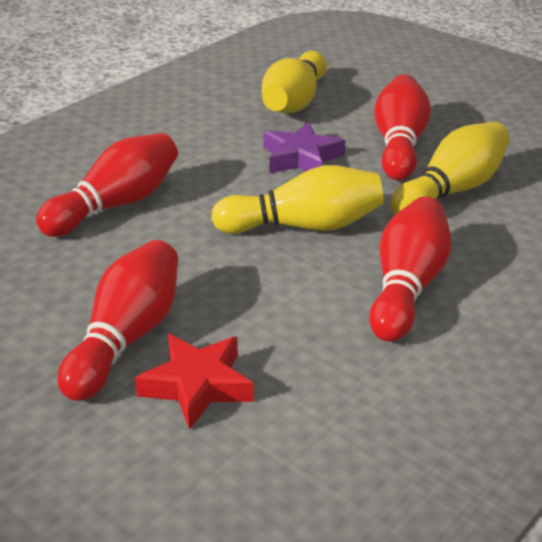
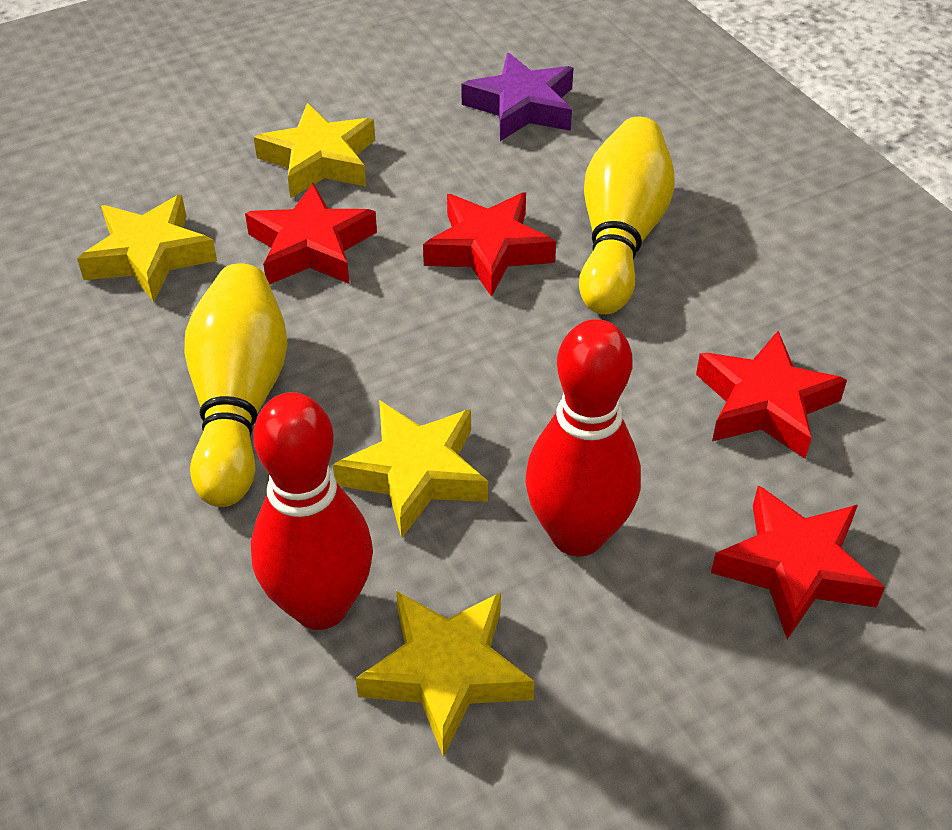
red bowling pin: [36,133,178,237] [58,240,178,401] [369,196,451,342] [374,74,431,180] = 4 -> [251,392,373,630] [525,319,641,557] = 2
red star: [135,334,254,430] = 1 -> [245,183,377,284] [423,192,556,297] [696,331,847,459] [711,485,885,639] = 4
yellow bowling pin: [211,165,384,234] [262,51,327,113] [391,122,510,215] = 3 -> [185,263,288,507] [579,117,675,315] = 2
yellow star: none = 0 -> [77,195,217,303] [254,103,375,198] [333,400,488,539] [356,591,535,757] = 4

